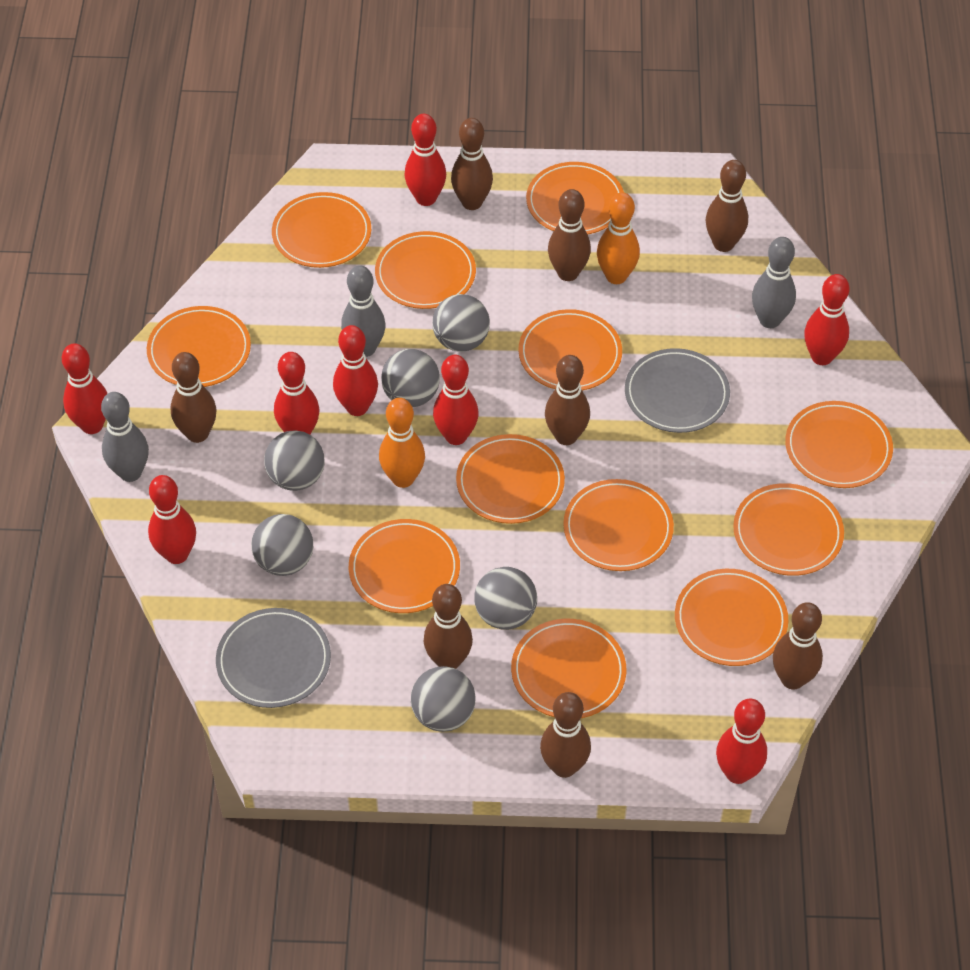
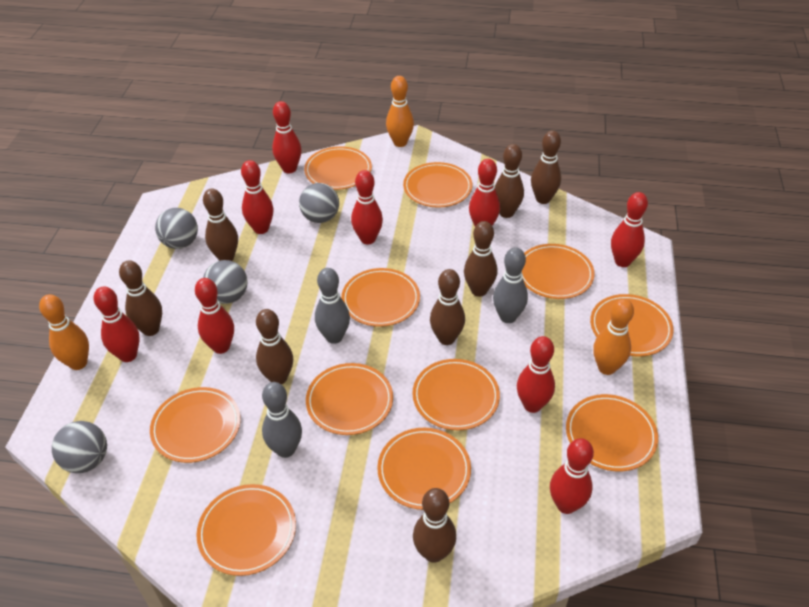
grey ball: [251,514,313,576] [264,430,325,491] [381,349,440,407] [411,666,476,732] [432,294,490,352] [474,567,537,630] = 6 -> [52,421,107,473] [155,208,198,249] [203,260,248,304] [299,183,339,223] = 4
grey plate: [216,608,331,708] [625,348,730,433] = 2 -> none = 0
orange bowling pin: [379,398,425,488] [597,192,640,284] = 2 -> [39,294,89,370] [386,76,414,147] [593,298,634,375] = 3
orange plate: [147,306,251,387] [272,192,371,268] [349,519,460,613] [375,231,476,309] [456,434,565,524] [511,619,626,718] [518,309,622,391] [526,162,624,234] [563,479,674,571] [675,569,789,666] [733,483,844,576] [785,401,893,488] = 12 -> [150,387,241,463] [196,484,296,576] [304,146,372,190] [306,363,393,435] [341,268,420,327] [377,428,471,510] [403,162,472,208] [412,359,500,430] [522,244,595,299] [566,394,658,471] [590,294,674,356] = 11
red bowling pin: [62,343,108,434] [148,475,196,564] [274,352,320,434] [333,325,378,416] [404,114,446,206] [433,355,479,445] [716,698,767,784] [804,274,849,365] = 8 -> [94,286,140,362] [195,278,234,354] [241,160,274,234] [272,101,302,173] [351,170,383,245] [469,159,500,226] [517,336,555,413] [550,438,594,514] [611,192,648,267] = 9

